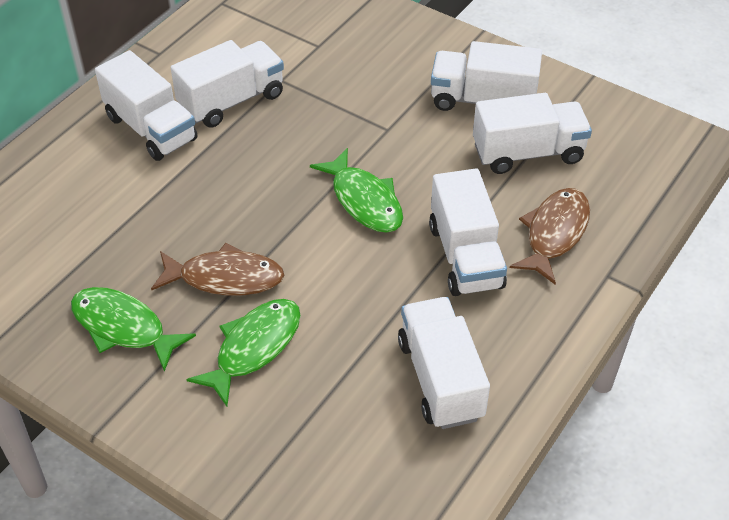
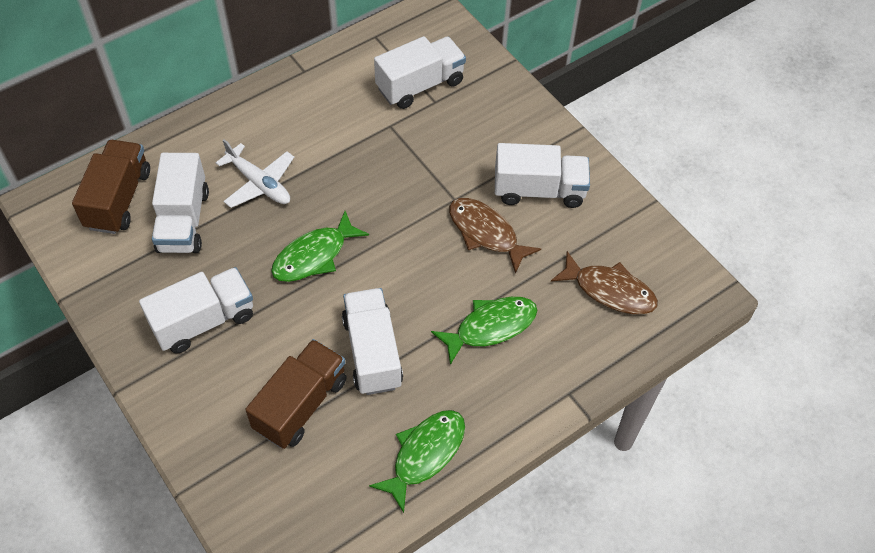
brown truck: none = 0 -> [72,140,150,234] [245,339,347,449] = 2
white plane: none = 0 -> [216,139,294,208] = 1
white truck: [95,50,197,161] [171,40,284,128] [398,297,490,429] [429,168,507,296] [431,41,542,111] [473,93,592,174] = 6 -> [139,267,253,354] [152,153,209,253] [342,288,403,395] [374,36,466,109] [495,143,590,208] = 5

